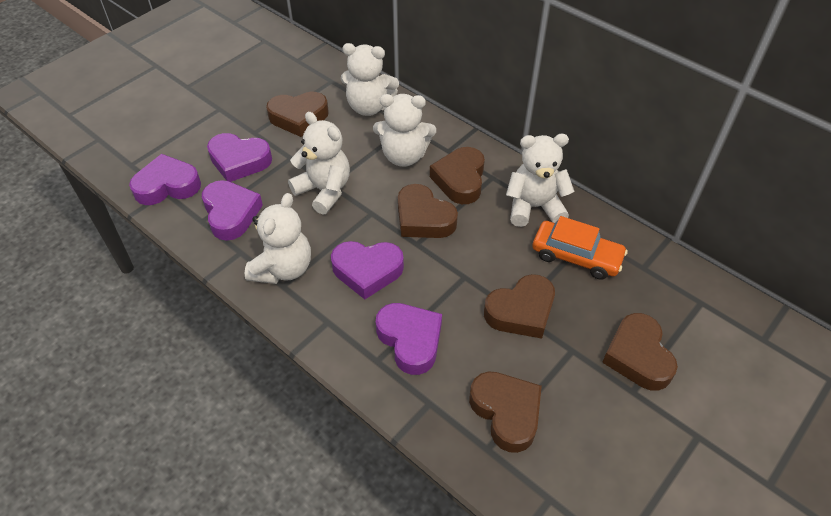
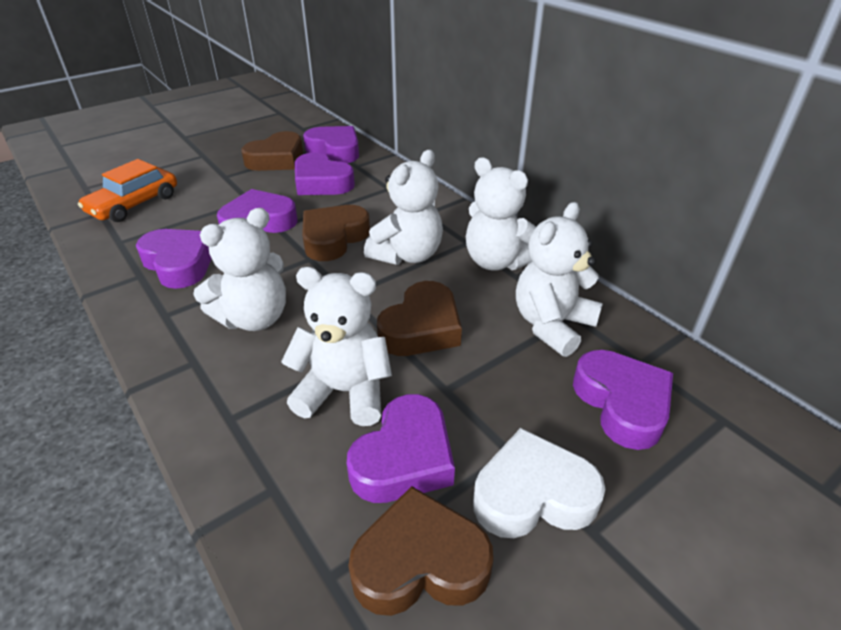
brown heart: [266,92,329,137] [398,184,458,238] [430,147,485,204] [469,371,542,453] [484,274,555,339] [602,313,678,391] = 6 -> [241,131,303,171] [302,205,370,261] [348,486,493,616] [377,281,462,356] = 4
purple heart: [129,154,201,205] [202,180,263,241] [207,133,272,182] [331,241,404,299] [376,303,442,375] = 5 -> [136,229,212,289] [217,189,298,233] [295,152,355,195] [303,126,359,163] [347,394,455,503] [573,350,673,450] = 6
white heart: none = 0 -> [473,428,605,538] = 1

